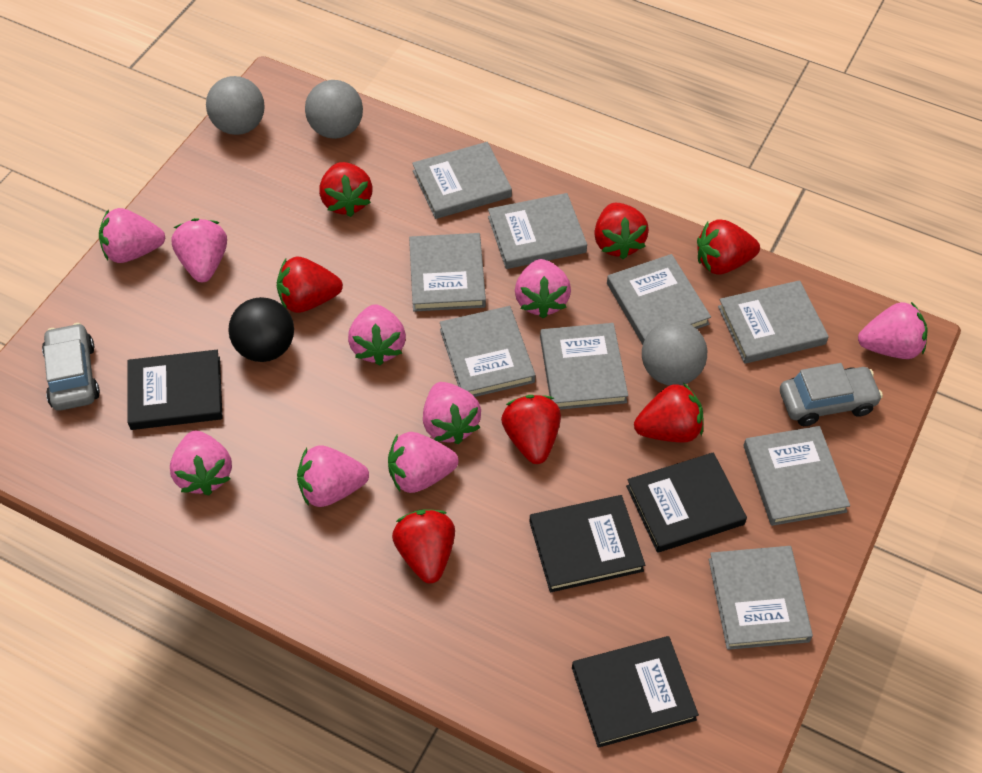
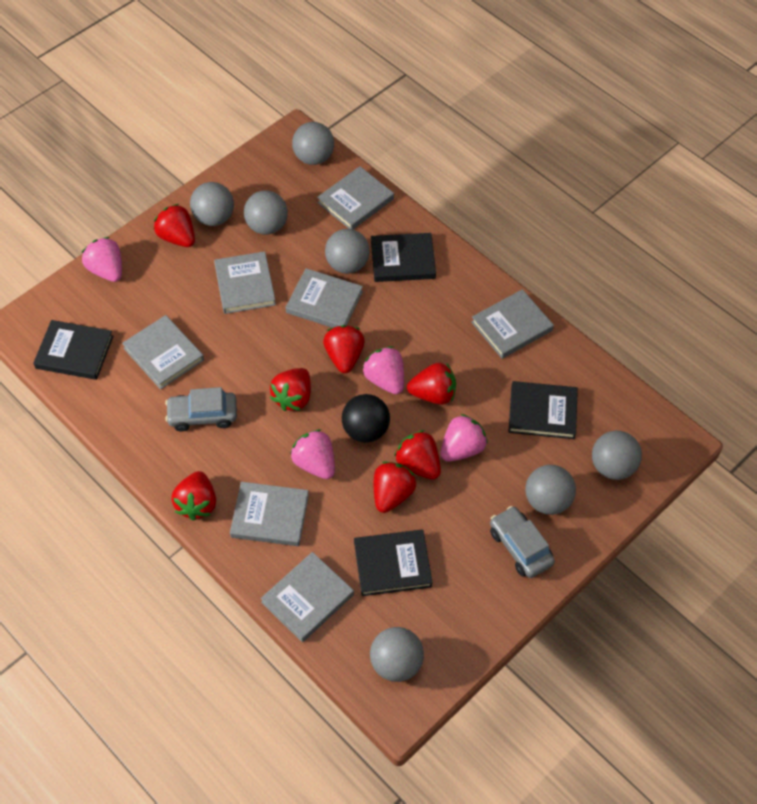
grey ball: [206,76,265,135] [305,80,363,139] [642,320,707,386] = 3 -> [190,182,234,226] [244,190,288,235] [292,122,334,165] [325,229,370,274] [370,627,424,682] [526,465,576,515] [592,431,642,480] = 7
grey book: [409,233,486,312] [412,142,512,219] [440,306,535,397] [488,193,587,269] [540,323,628,410] [607,254,711,345] [709,546,813,650] [718,280,829,364] [743,426,850,526] = 9 -> [122,315,204,389] [214,251,276,314] [230,482,309,546] [261,552,354,642] [286,268,363,328] [317,166,394,229] [471,289,554,359] = 7
pink strawberry: [99,208,165,263] [170,431,232,495] [171,218,227,282] [297,445,369,507] [348,304,406,366] [388,432,459,493] [423,382,481,444] [515,259,571,318] [858,302,927,359] = 9 -> [82,237,122,282] [290,429,335,479] [362,346,404,394] [440,414,488,462] = 4

